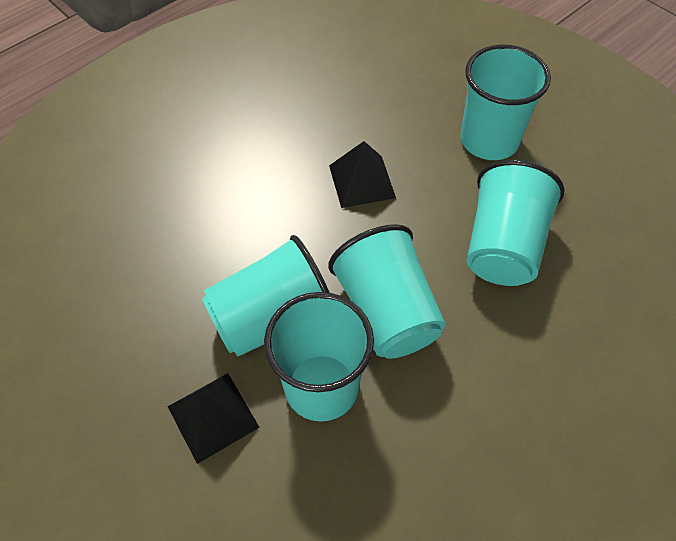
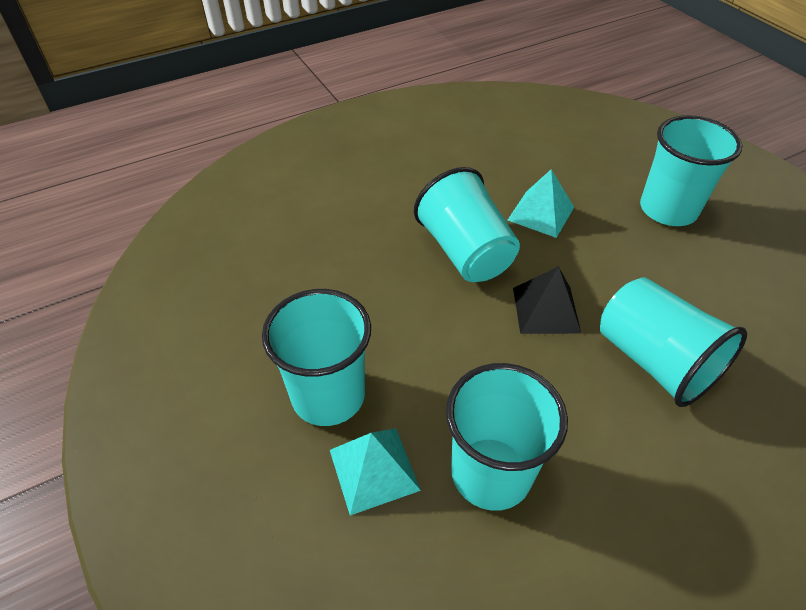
black pyramid: [167,373,259,464] [329,141,396,208] = 2 -> [513,266,582,334] = 1
turquoise pyramid: none = 0 -> [330,428,421,515] [508,169,574,238] = 2

